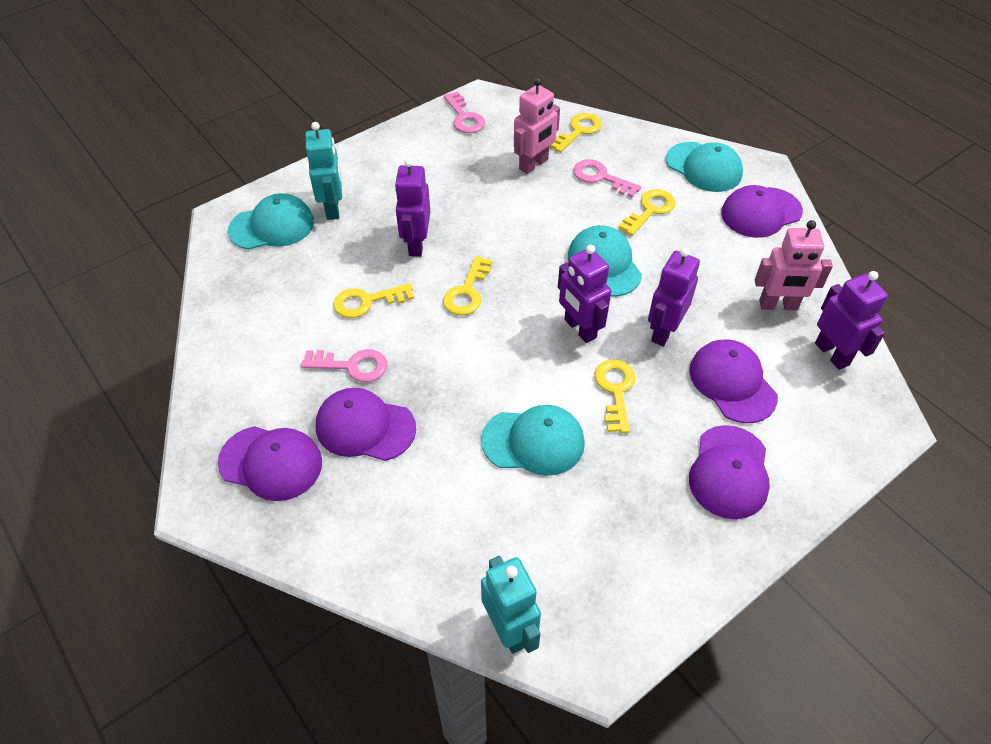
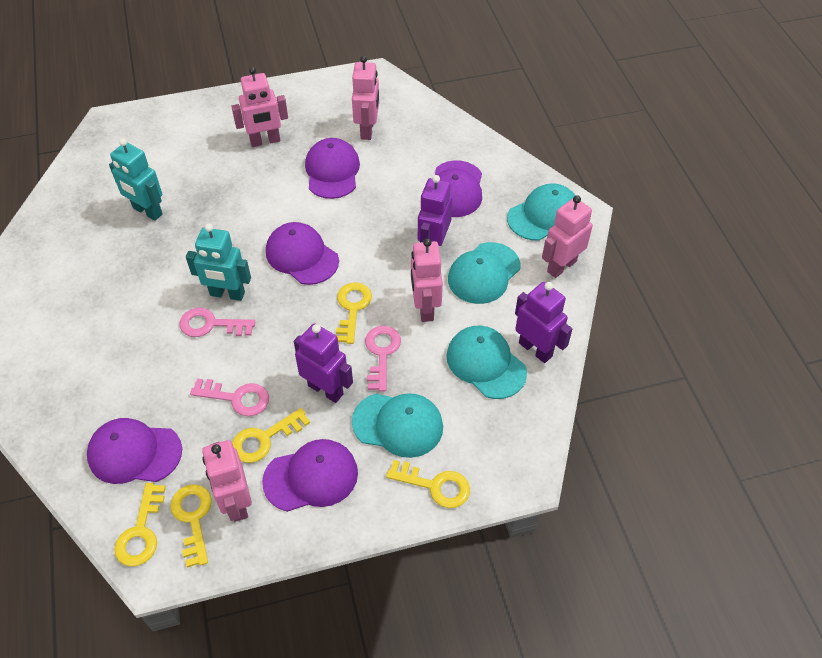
pink robot: [514,78,560,174] [755,220,833,310] = 2 -> [202,440,252,522] [231,67,288,147] [352,56,379,140] [411,238,443,322] [542,195,593,278] = 5
purple robot: [395,158,430,257] [558,245,611,343] [648,247,700,346] [815,271,888,370] = 4 -> [294,323,353,403] [418,175,452,246] [515,282,572,363] = 3

